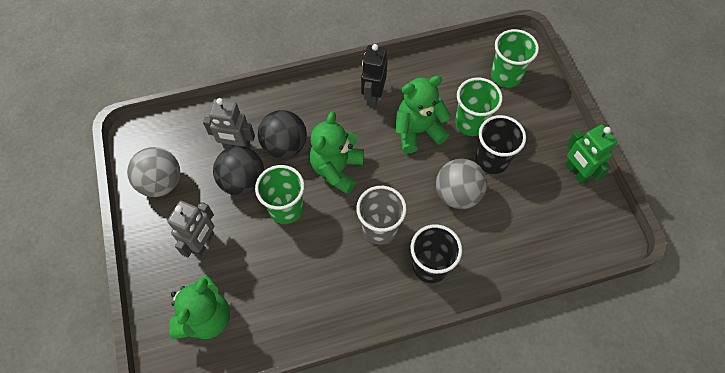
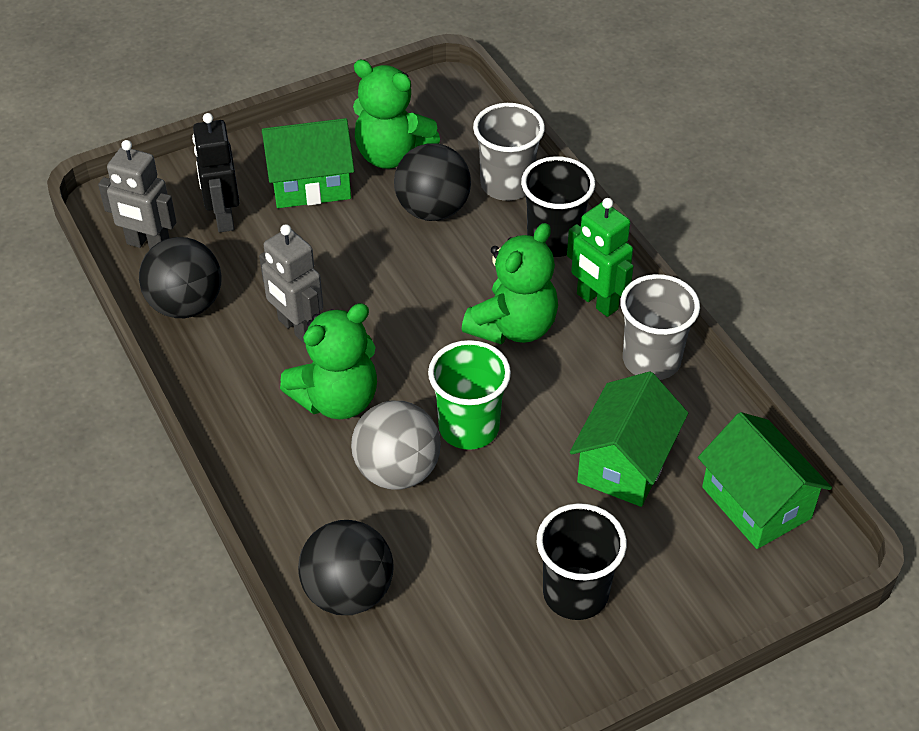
black ball: [213,146,264,196] [258,110,307,159] = 2 -> [139,237,222,318] [298,520,394,615] [394,143,471,221] = 3
green cup: [255,165,304,224] [455,77,503,136] [491,29,539,87] = 3 -> [428,340,511,450] = 1
green house: none = 0 -> [262,118,354,208] [570,371,688,507] [698,412,832,549] = 3
grey ball: [127,147,180,197] [436,159,487,209] = 2 -> [351,401,441,490] = 1
grey cup: [356,186,407,245] = 1 -> [473,103,545,201] [620,274,700,380] = 2

